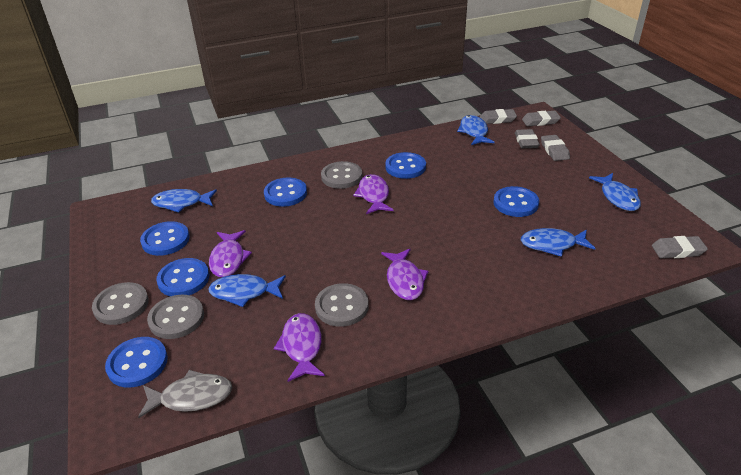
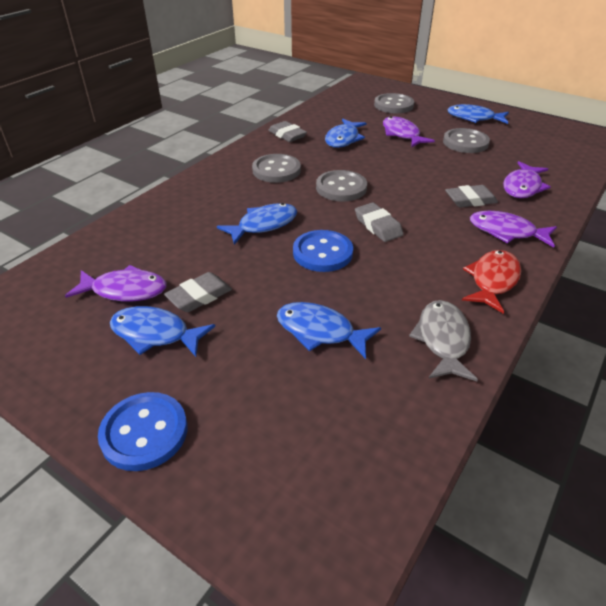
blue button: [105,337,168,388] [140,221,190,256] [156,258,209,296] [264,177,307,207] [385,152,426,179] [493,186,539,217] = 6 -> [98,392,187,471] [293,230,353,272] = 2
grey eraser: [480,109,517,124] [515,129,540,148] [522,111,561,126] [541,135,570,161] [652,236,708,258] = 5 -> [164,272,232,312] [268,121,307,142] [355,202,404,242] [445,185,498,207] = 4
red fish: none = 0 -> [462,250,521,314] = 1

